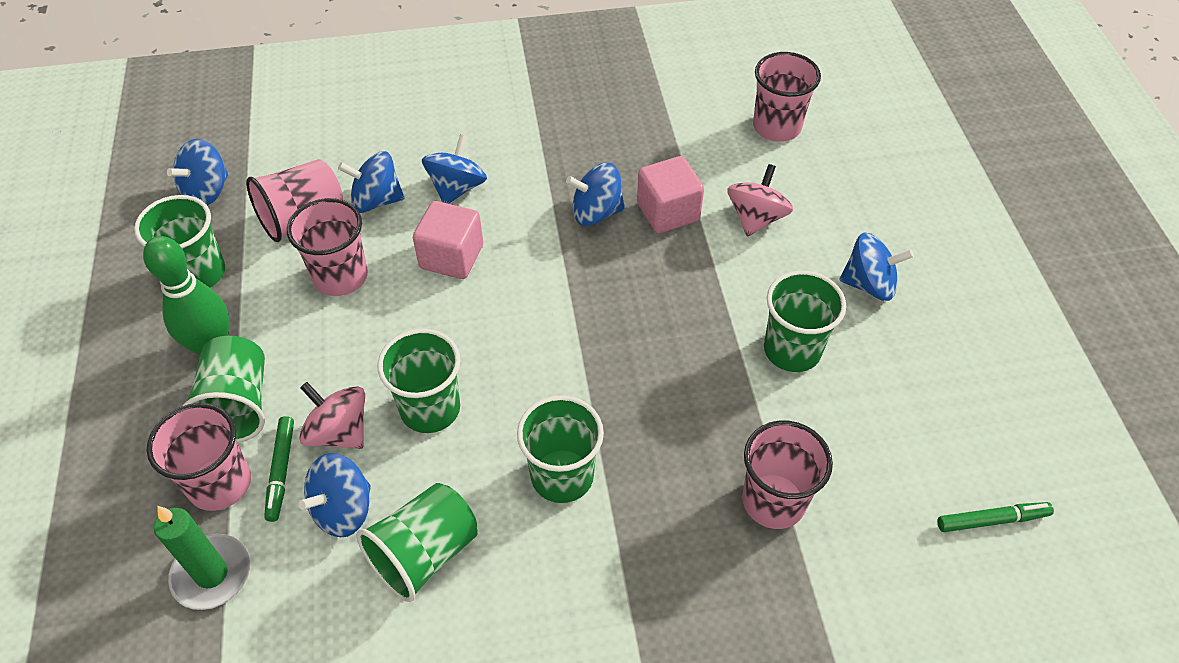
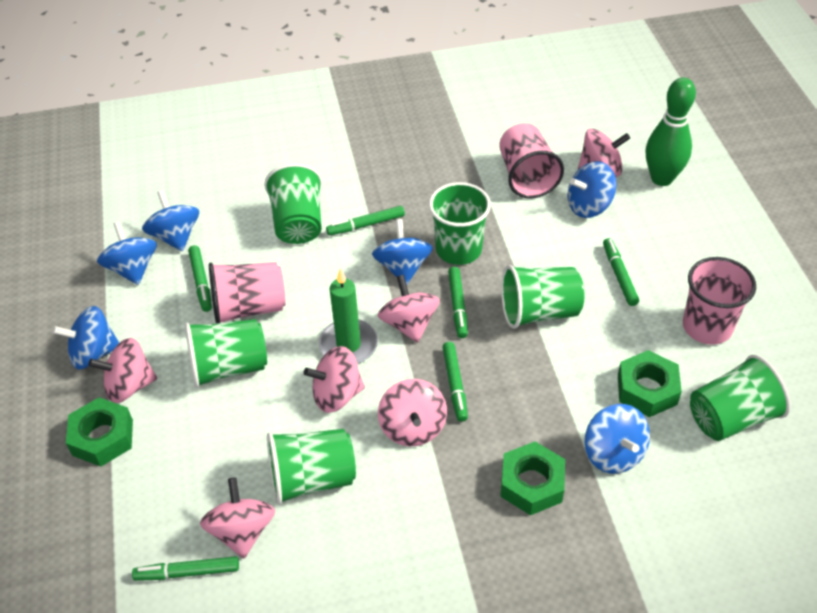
green marker: [264,416,294,522] [937,502,1054,532] = 2 -> [132,556,239,581] [188,245,212,312] [326,206,405,235] [442,342,468,422] [448,267,468,338] [603,238,639,306] = 6
green nut: none = 0 -> [66,397,133,467] [501,442,565,515] [618,350,682,417] = 3
pink cube: [413,201,483,279] [637,156,704,233] = 2 -> none = 0
pink cup: [146,403,251,511] [246,159,343,242] [287,198,368,296] [742,420,833,529] [753,52,821,142] = 5 -> [209,262,285,324] [499,123,564,198] [683,257,756,345] = 3
pink spinning top: [299,382,365,449] [727,164,793,237] = 2 -> [88,338,157,403] [200,477,275,558] [303,346,365,413] [378,275,440,343] [378,379,447,446] [578,128,630,177] = 6

